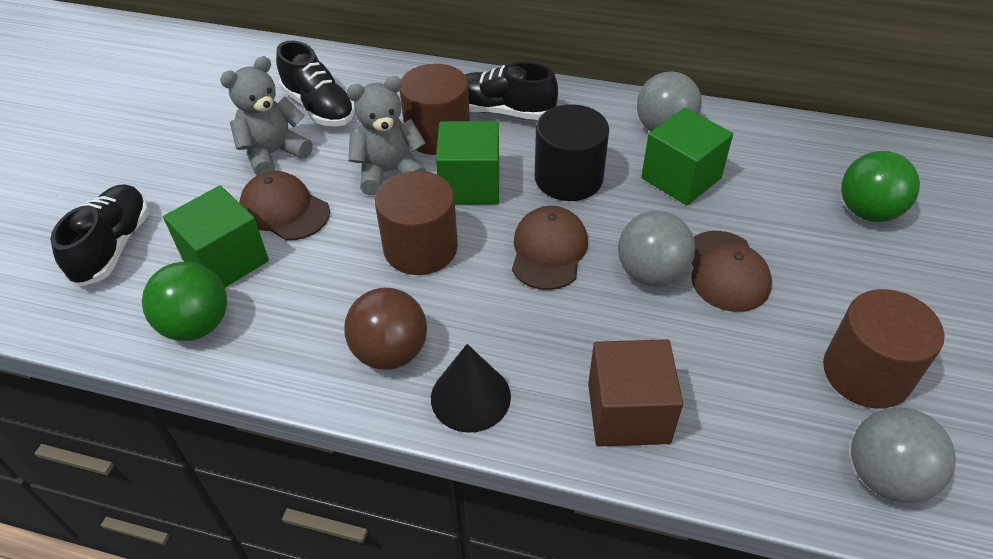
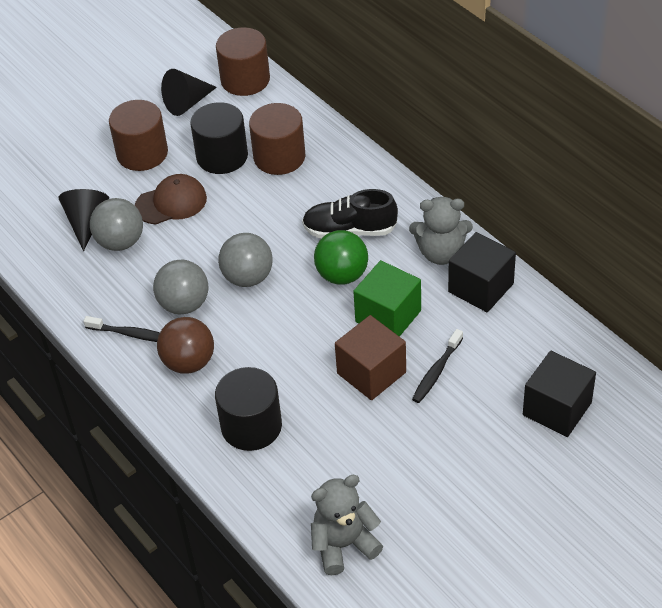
black cone: [431,344,511,433] = 1 -> [58,189,109,251] [161,69,217,116] = 2
black cube: none = 0 -> [448,232,516,312] [523,351,596,437] = 2
black cylinder: [535,104,609,201] = 1 -> [190,102,248,174] [215,367,282,451] = 2
black shoe: [50,184,149,287] [276,41,355,127] [464,62,558,120] = 3 -> [302,189,398,238] = 1
black toothbrush: none = 0 -> [84,316,160,342] [412,329,463,403] = 2
brown cap: [239,171,330,240] [512,206,588,290] [691,231,772,312] = 3 -> [135,174,207,224] = 1
green ball: [142,262,227,341] [841,151,920,222] = 2 -> [314,230,368,285] = 1
green cube: [163,186,269,288] [436,121,499,204] [641,108,733,206] = 3 -> [353,260,421,337] = 1

